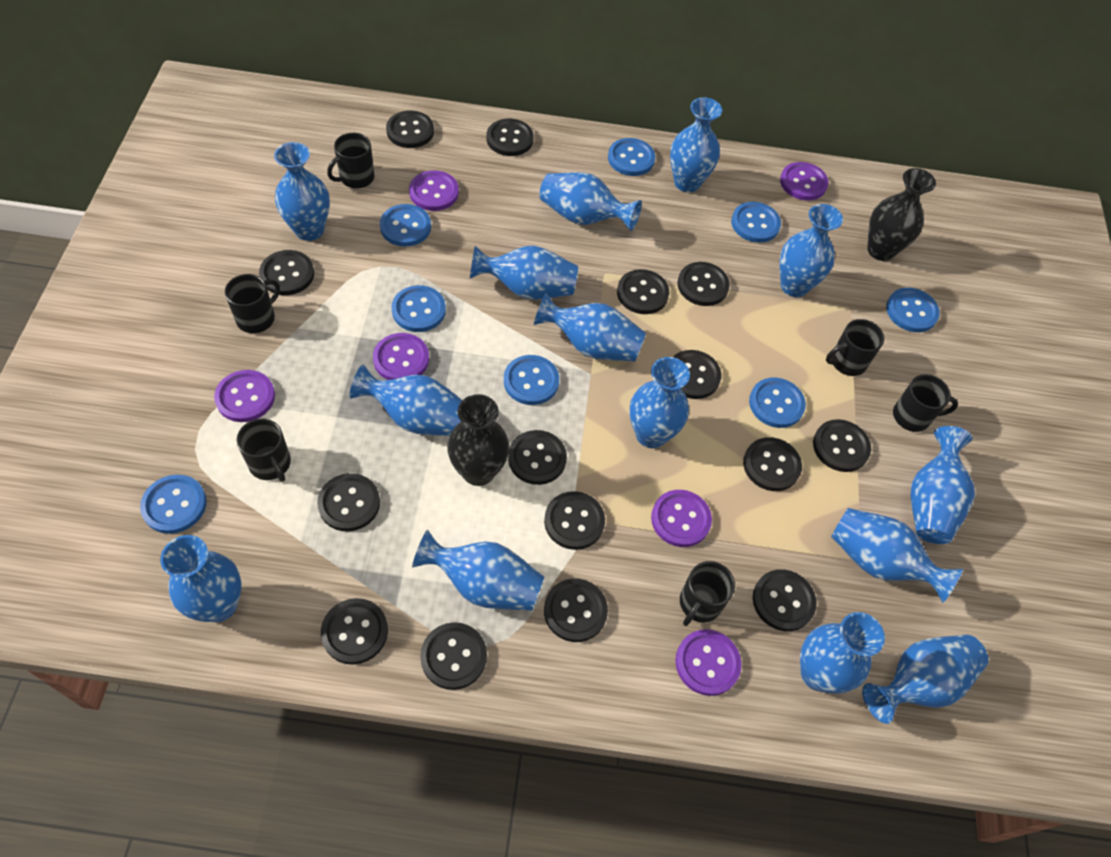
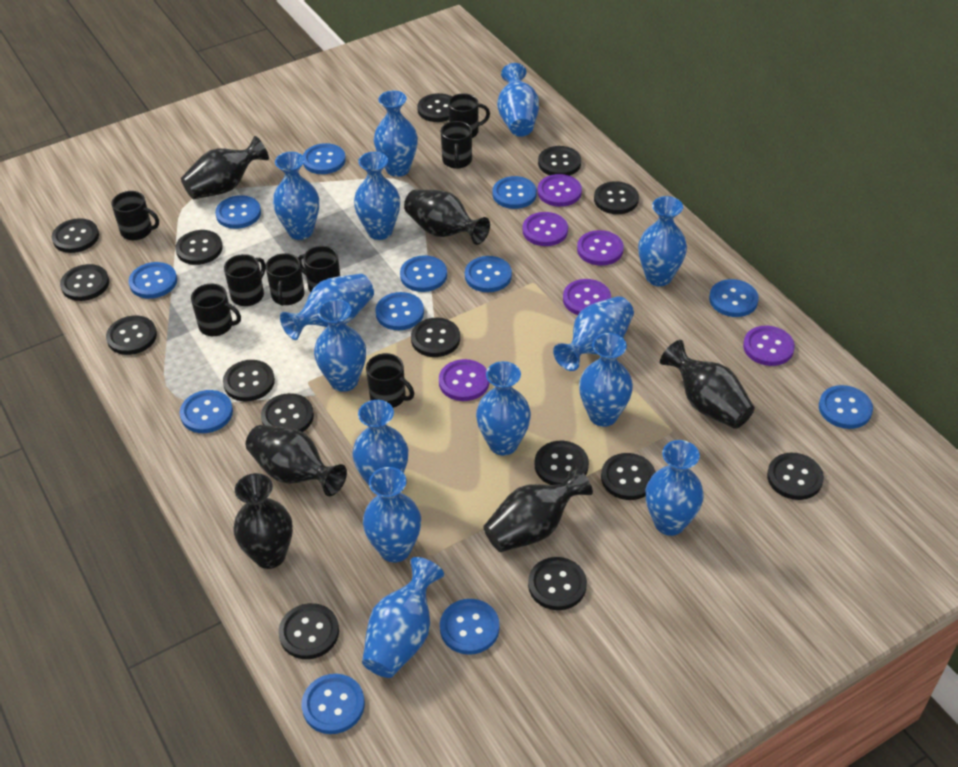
black mug: [225,274,280,333] [236,419,291,482] [327,133,375,188] [680,561,735,626] [826,319,884,376] [893,374,958,432] = 6 -> [111,191,159,240] [191,284,241,336] [224,254,266,306] [266,253,305,306] [298,246,340,293] [366,353,414,408] [441,121,472,169] [448,93,490,138] = 8
black vase: [447,394,509,486] [867,168,936,261] = 2 -> [181,136,269,199] [233,473,293,569] [246,425,347,496] [404,190,490,245] [484,465,593,552] [660,340,755,429] = 6
blue button: [140,475,207,534] [380,204,431,247] [391,285,446,332] [504,355,559,405] [608,138,655,176] [731,202,781,243] [749,378,806,428] [886,288,940,332] = 8 -> [129,262,177,299] [180,390,233,433] [215,195,261,229] [302,674,365,734] [303,143,346,174] [375,292,424,330] [400,255,447,292] [440,599,500,655] [465,256,512,292] [492,176,537,209] [709,279,759,317] [819,385,873,429] = 12

